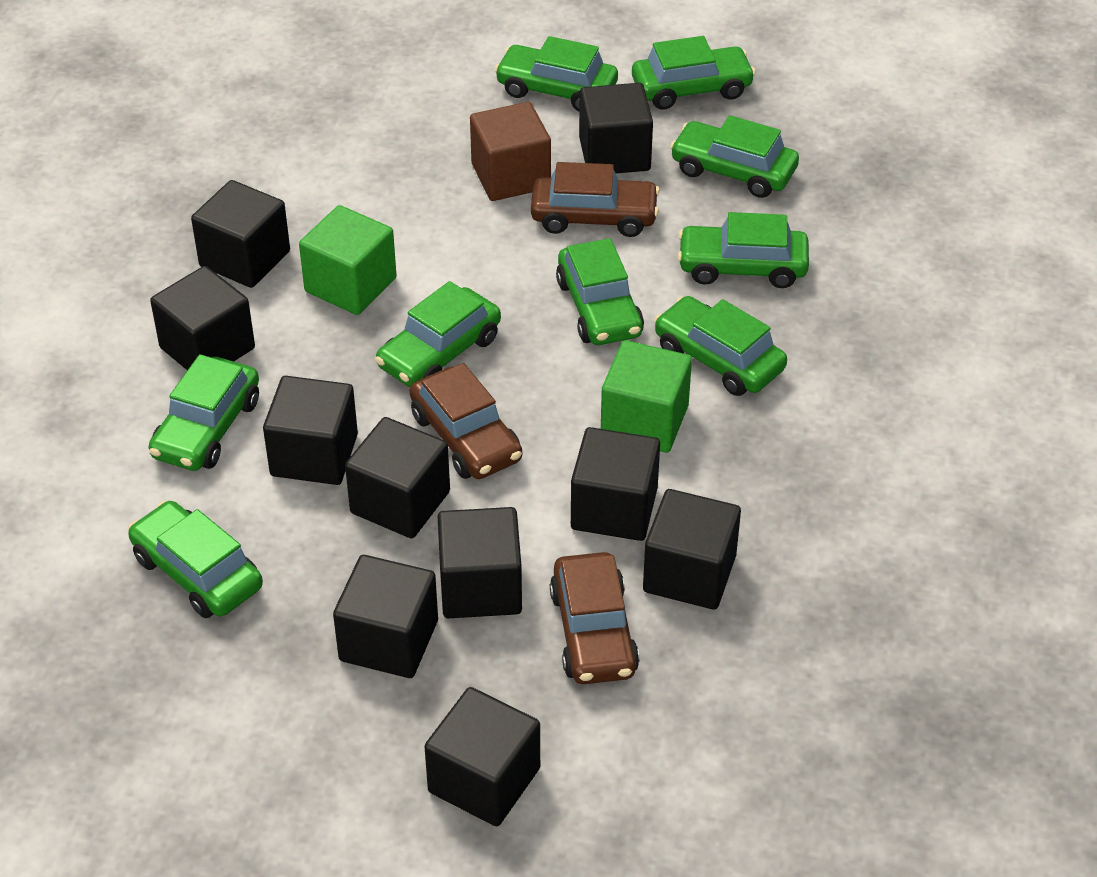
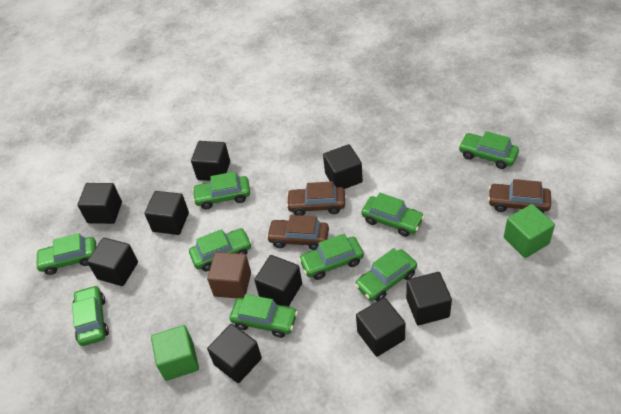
black cube: [150,266,255,370] [191,180,290,288] [263,376,358,485] [333,555,438,678] [345,417,450,538] [424,687,540,826] [437,507,522,619] [571,427,660,541] [579,83,653,173] [643,489,741,610] = 10 -> [77,183,122,224] [87,237,138,286] [144,191,189,235] [191,141,230,181] [207,324,262,383] [254,255,302,306] [323,144,363,189] [356,298,405,357] [406,272,452,325] = 9

